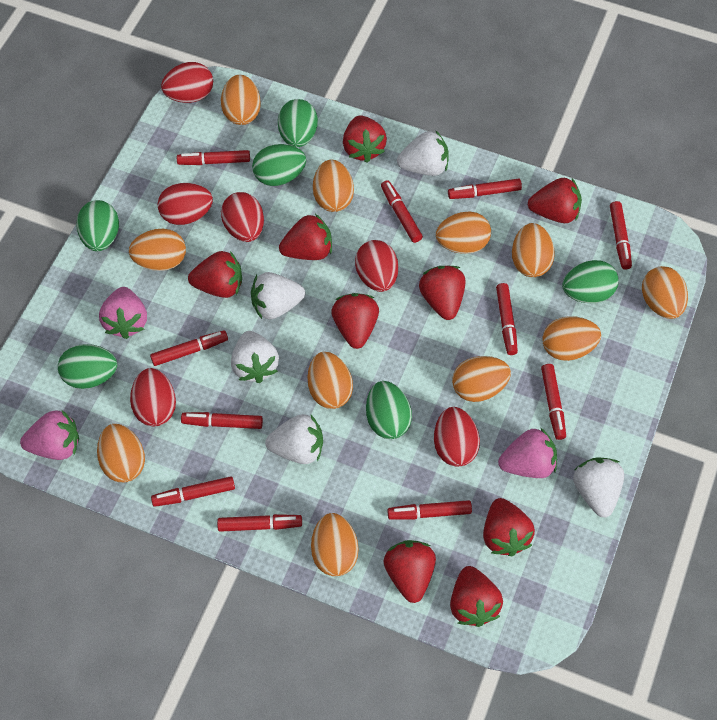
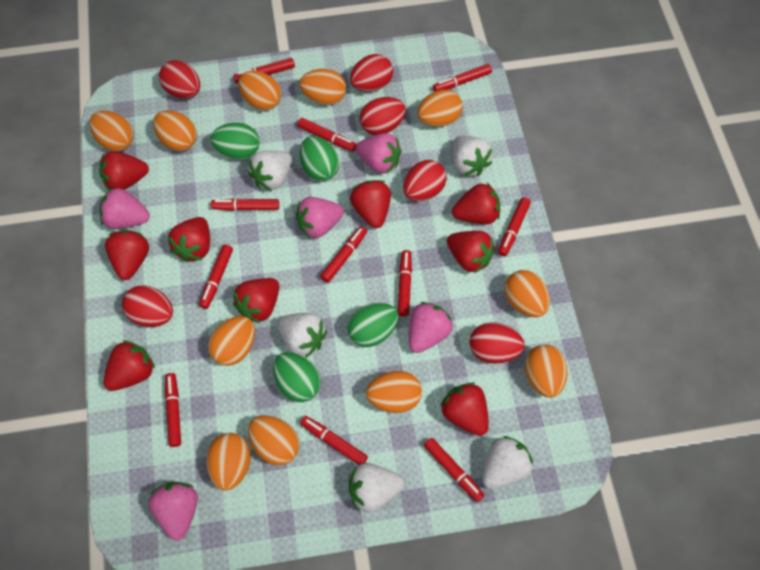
green egg: [58,344,117,389] [76,200,119,251] [252,144,306,186] [278,99,318,147] [366,381,412,439] [562,260,619,303] = 6 -> [211,123,260,160] [273,352,321,402] [300,136,339,181] [347,303,398,347] = 4
pink strawberry: [20,410,79,460] [99,287,147,339] [498,427,557,478] = 3 -> [100,188,150,229] [148,482,198,541] [296,197,344,238] [355,133,401,174] [409,302,453,353] = 5

